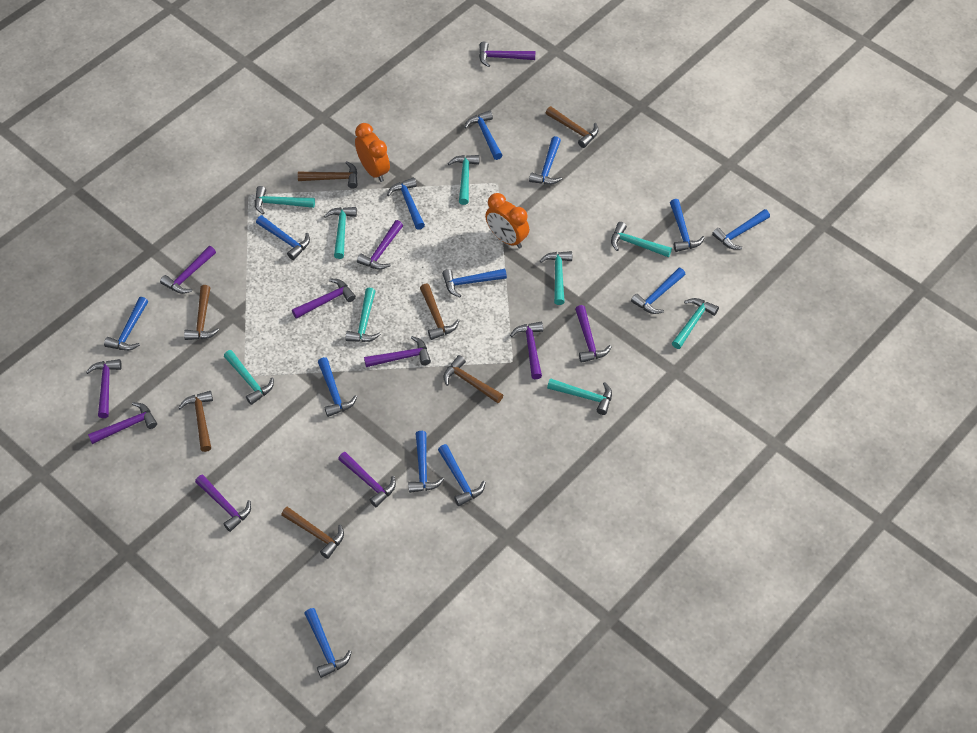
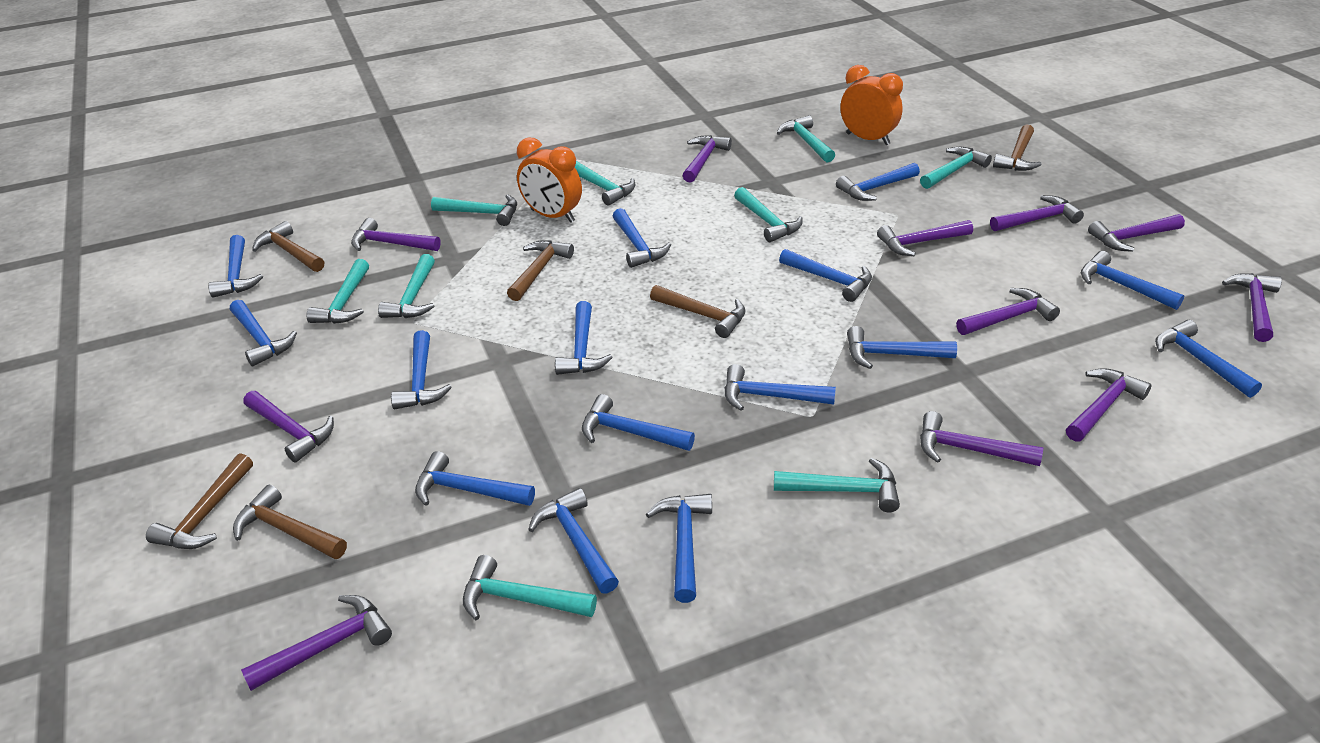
blue hammer: [104,297,148,351] [256,215,310,260] [304,608,352,678] [318,357,357,417] [387,177,425,230] [408,431,444,493] [438,444,486,506] [442,269,507,297] [465,110,503,160] [529,136,562,185] [631,268,686,314] [670,199,705,252] [712,209,770,250] = 13 -> [208,235,263,298] [230,300,297,367] [391,330,452,409] [415,451,535,506] [528,488,619,594] [555,301,613,375] [582,394,695,451] [613,208,671,268] [646,494,712,603] [724,364,836,411] [779,249,872,302] [836,163,920,201] [847,326,957,369] [1081,251,1184,310] [1155,320,1262,398] = 15
brown hammer: [179,391,213,452] [184,285,219,340] [281,506,344,559] [298,161,358,189] [420,283,459,340] [444,355,503,403] [546,106,599,148] = 7 -> [146,453,253,549] [233,485,347,559] [252,221,324,272] [507,240,574,301] [650,285,745,338] [993,124,1042,171] = 6

